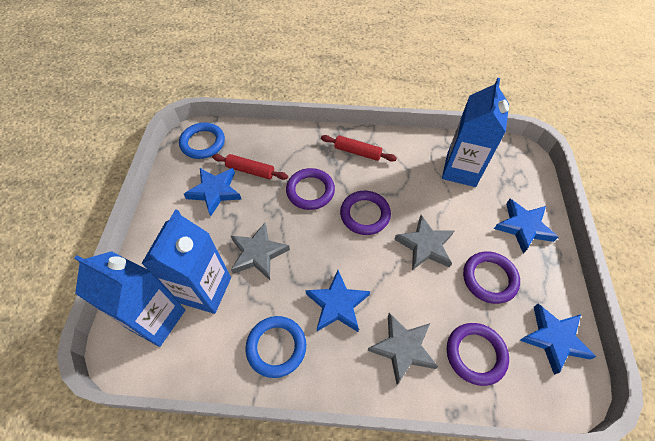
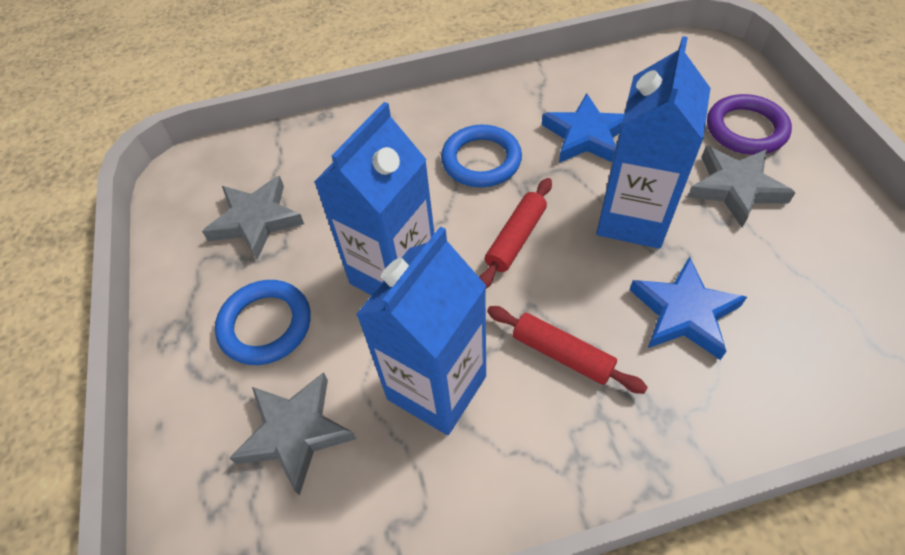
blue star: [184,168,241,216] [305,270,370,332] [494,199,558,253] [520,304,596,375] = 4 -> [542,93,624,163] [630,256,747,360] = 2
purple ring: [286,168,335,210] [340,191,391,235] [447,323,509,386] [463,251,520,304] = 4 -> [707,94,792,155] = 1

